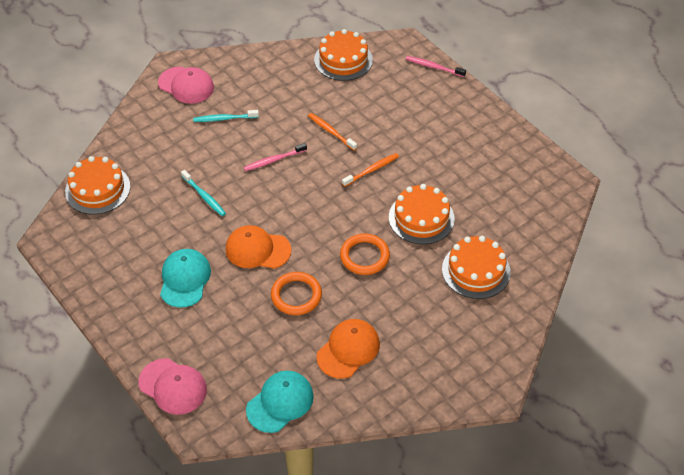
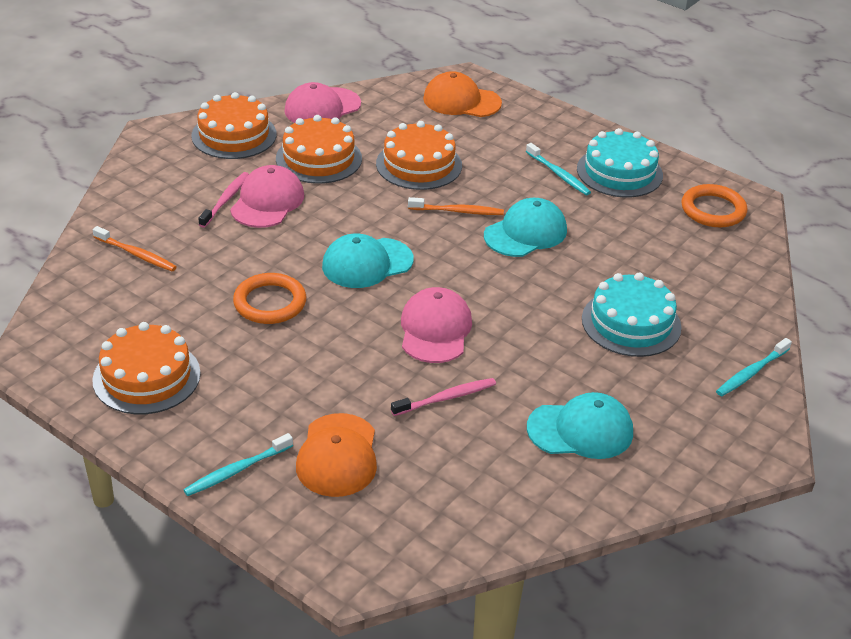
pink cap: [138,358,207,415] [158,66,214,104] = 2 -> [230,165,304,228] [284,82,361,123] [401,287,472,363] = 3
turquoise cake: none = 0 -> [577,128,663,197] [582,273,681,357] = 2
turquoise cap: [160,249,211,308] [246,371,314,433] = 2 -> [322,234,414,288] [484,198,567,257] [527,392,633,459] = 3
turquoise toothbrush: [181,170,226,216] [193,110,259,122] = 2 -> [183,433,293,496] [526,143,591,195] [716,338,792,396] = 3

